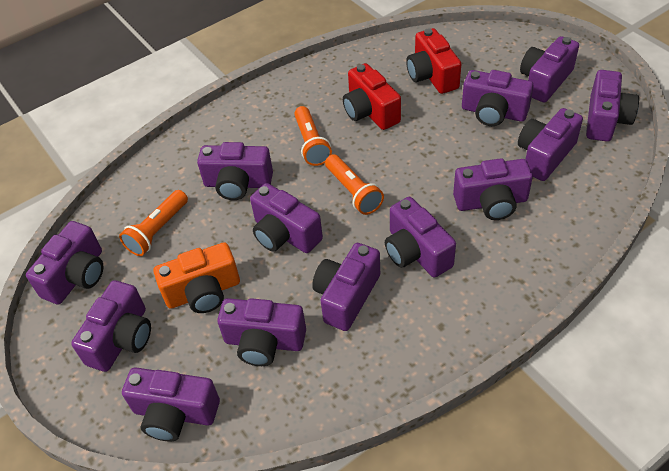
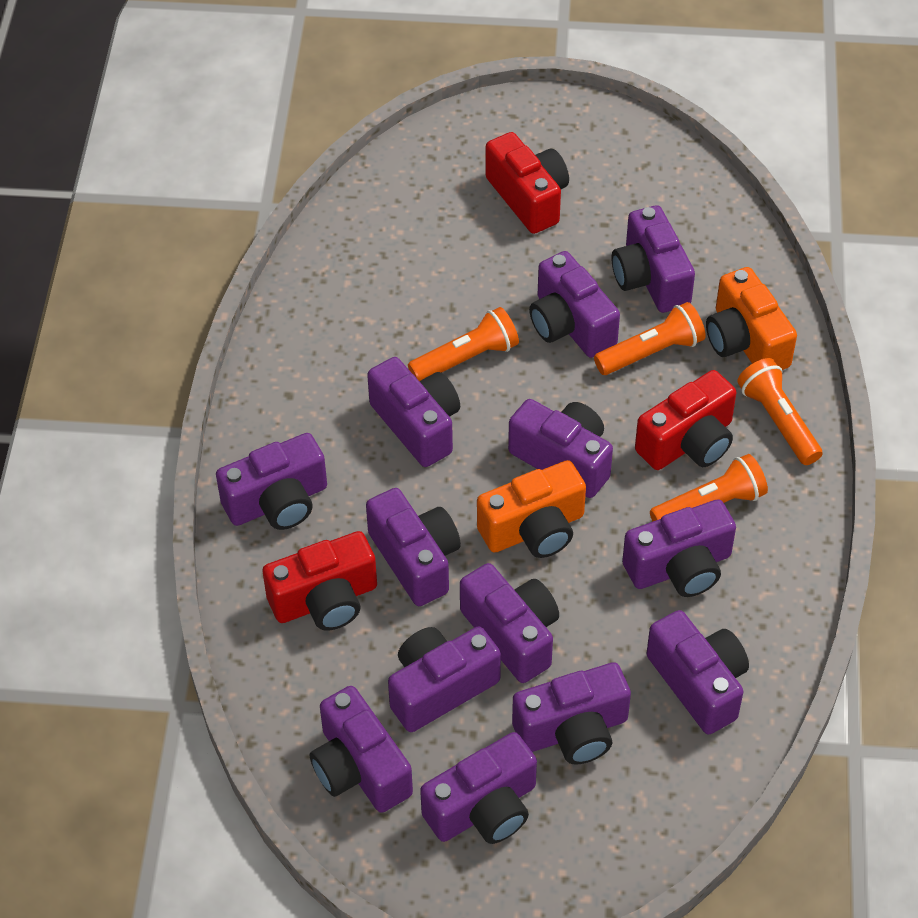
orange camera: [154,242,240,313] = 1 -> [477,460,586,558] [706,267,797,370] = 2
orange flashlight: [119,190,188,256] [294,106,332,166] [325,154,384,215] = 3 -> [408,307,519,381] [594,302,706,375] [650,454,768,522] [737,358,823,465] = 4
red camera: [343,63,401,130] [406,28,461,94] = 2 -> [262,531,377,631] [485,132,569,234] [635,370,737,470] = 3

